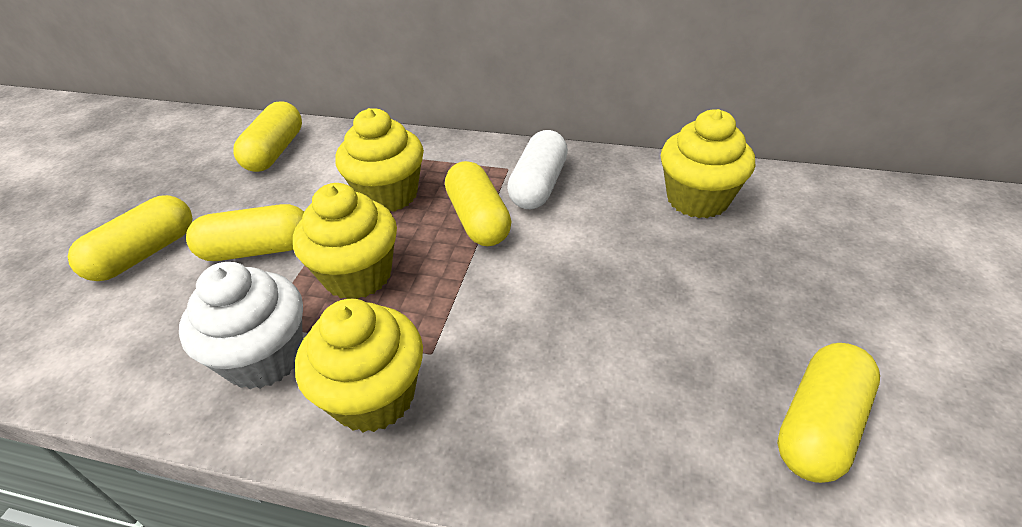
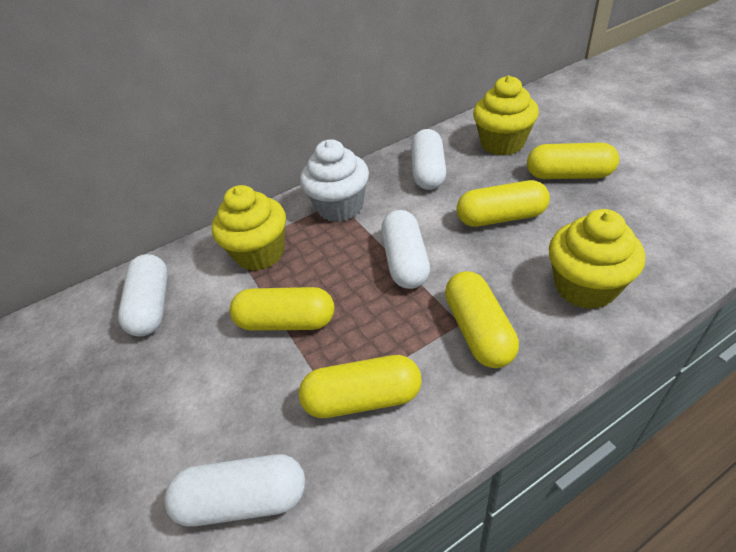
white capsule: [507,130,568,209] = 1 -> [118,254,168,337] [164,454,305,527] [381,210,430,289] [411,129,446,190] = 4
yellow cupcake: [293,183,397,299] [295,299,423,432] [335,108,424,212] [661,109,755,218] = 4 -> [212,185,286,271] [473,76,539,155] [549,209,645,309] = 3

